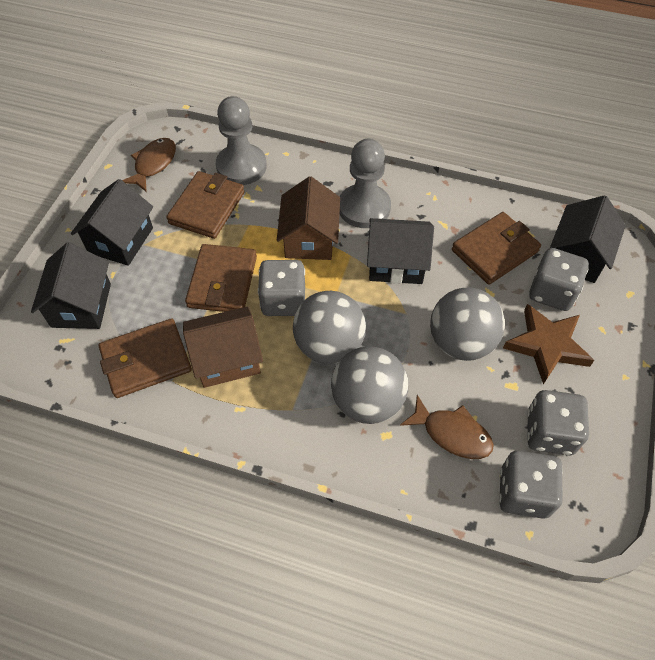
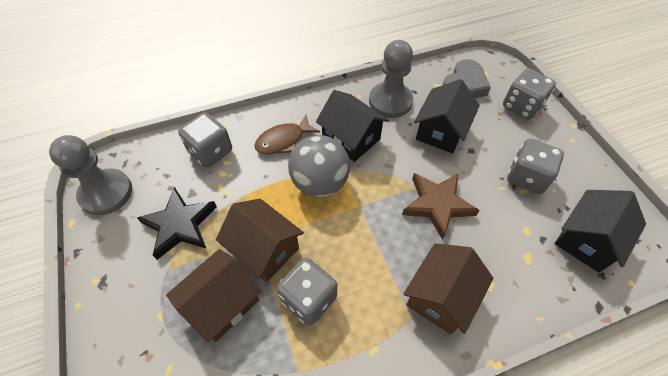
black house: [31,242,111,329] [71,179,153,266] [367,218,434,284] [550,195,626,283] = 4 -> [316,90,389,162] [414,79,480,154] [555,190,646,272] = 3
black star: none = 0 -> [137,187,217,260] = 1
brown fish: [122,138,176,192] [400,395,494,459] = 2 -> [254,115,320,154] = 1
brown house: [183,307,263,388] [277,176,340,260] = 2 -> [166,249,261,342] [216,199,304,282] [403,243,493,334] = 3
brown wallet: [99,318,192,398] [166,171,245,239] [185,244,257,312] [452,212,541,285] = 4 -> none = 0
grey ball: [293,291,366,364] [331,346,408,424] [430,287,505,361] = 3 -> [288,135,350,197] = 1
grey heart: none = 0 -> [443,59,491,98] = 1

